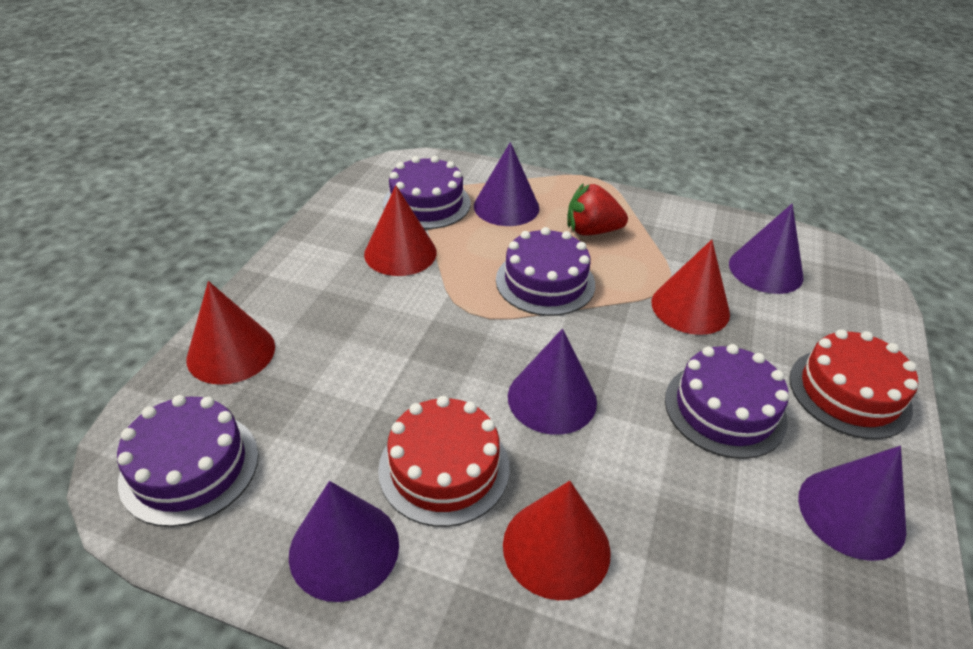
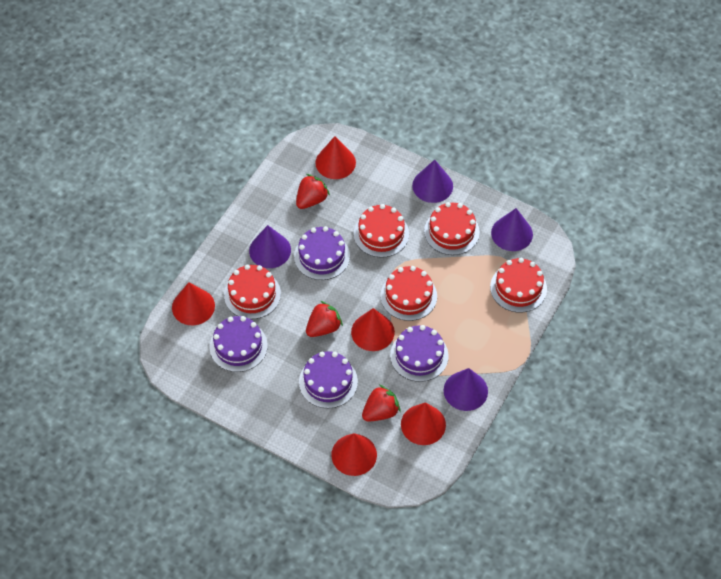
purple cone: [289,481,399,602] [474,142,539,226] [508,329,597,435] [729,204,804,294] [798,446,906,561] = 5 -> [249,225,291,268] [412,160,453,203] [444,368,488,411] [491,208,533,251] = 4
red cake: [378,396,510,527] [789,329,918,439] = 2 -> [224,264,281,319] [354,204,409,258] [380,266,437,321] [424,202,480,255] [490,258,547,313] = 5
red cone: [186,281,275,385] [364,186,437,276] [503,481,611,600] [652,240,730,335] = 4 -> [172,282,215,325] [315,136,356,179] [331,433,377,476] [351,308,395,351] [401,403,446,445] = 5
red strawberry: [568,183,628,236] = 1 -> [296,174,330,209] [306,301,343,337] [362,385,401,422] = 3

